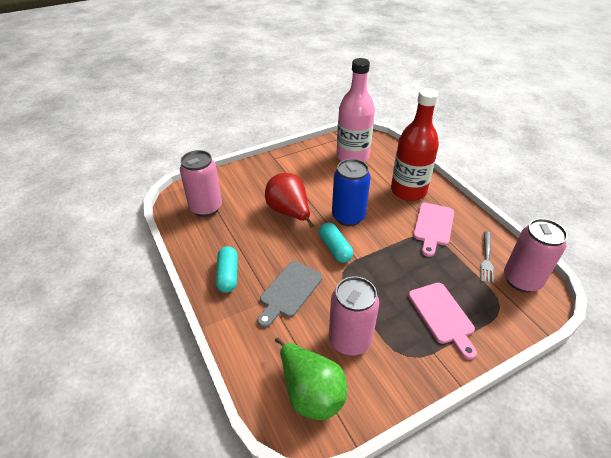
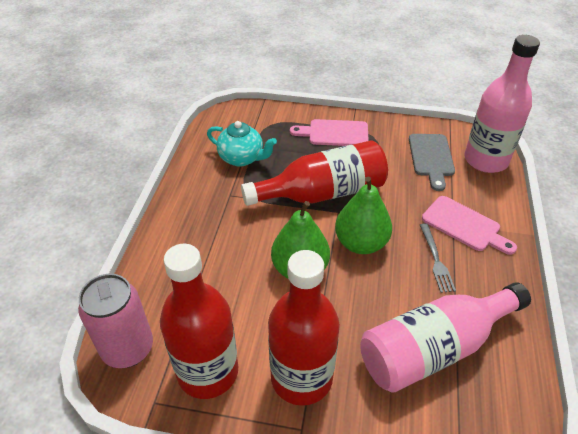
blue can: [332,159,371,226] = 1 -> none = 0
green pear: [275,337,347,420] = 1 -> [271,201,330,278] [335,177,392,254] = 2
pink bottle: [336,58,375,162] = 1 -> [360,282,531,393] [464,35,540,173] = 2
pink can: [180,150,222,217] [329,276,379,356] [504,218,568,293] = 3 -> [78,274,153,368] = 1
red bottle: [391,88,439,201] = 1 -> [160,244,238,399] [241,140,388,206] [268,250,340,406] = 3
red pear: [265,173,314,228] = 1 -> none = 0
turquoise capsule: [216,246,238,293] [319,222,353,263] = 2 -> none = 0
turquoise teapot: none = 0 -> [207,121,277,167] = 1

